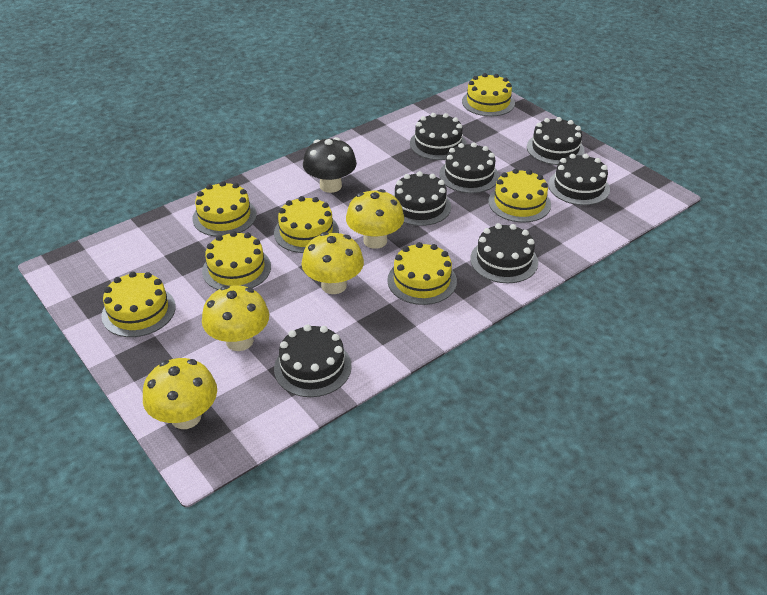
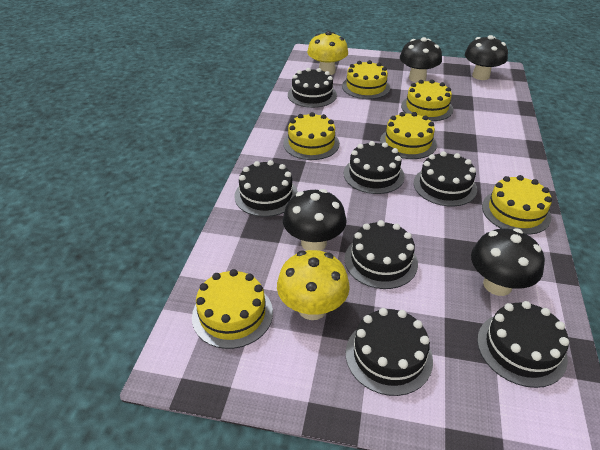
black mushroom: [303,137,357,193] = 1 -> [283,189,347,251] [400,37,442,82] [465,35,508,80] [471,228,545,296] = 4
yellow cake: [101,271,176,337] [192,181,257,237] [202,231,271,290] [274,196,339,253] [387,242,457,305] [462,73,515,116] [488,169,551,222] = 7 -> [192,269,273,349] [283,112,340,160] [342,60,390,99] [380,112,437,159] [401,79,453,121] [482,175,552,235] = 6
yellow mushroom: [143,358,217,429] [202,285,269,351] [302,232,364,294] [346,189,404,249] = 4 -> [277,250,350,320] [307,31,348,75] = 2

